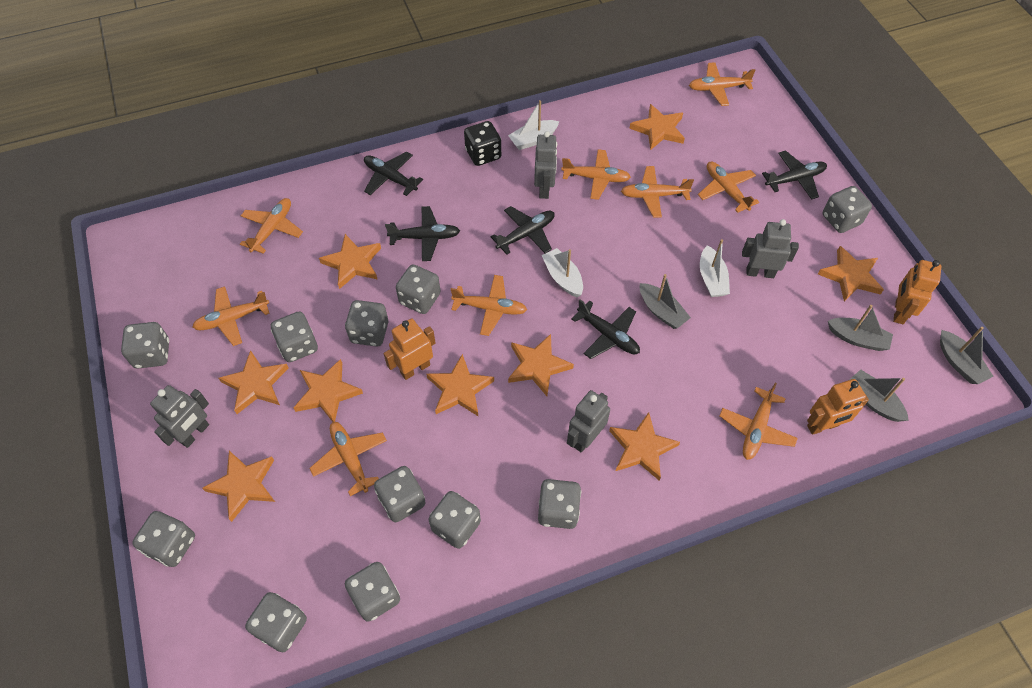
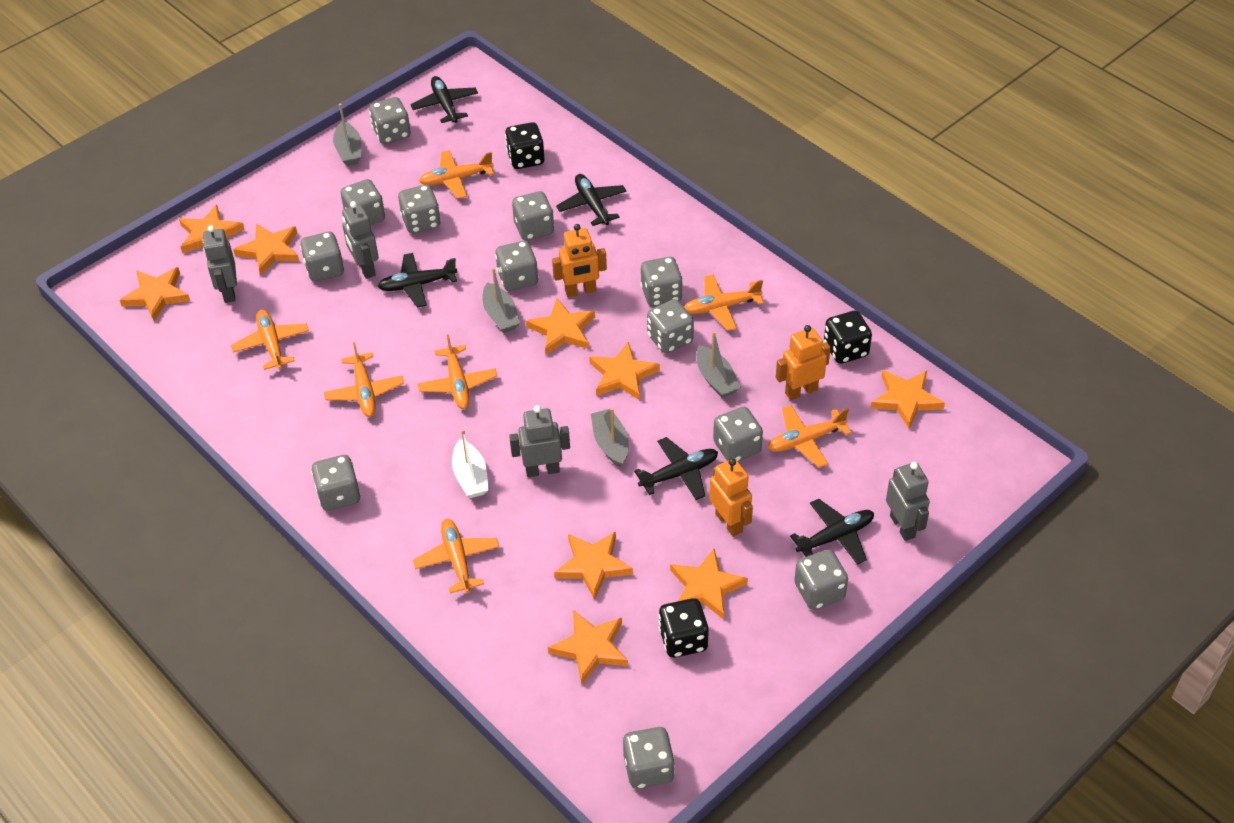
black dice: [464,121,501,166] = 1 -> [505,122,544,169] [659,598,709,658] [824,311,872,364] = 3
grey dice: [121,322,169,369] [132,511,195,567] [245,592,307,652] [271,311,318,362] [345,300,388,347] [345,562,400,622] [374,466,426,522] [396,265,441,314] [428,491,481,549] [538,479,581,529] [823,186,872,233] = 11 -> [300,232,344,282] [311,455,361,511] [340,179,385,225] [369,97,411,144] [398,185,441,234] [495,241,538,291] [512,191,554,241] [623,727,675,789] [640,257,683,307] [647,299,694,353] [713,407,763,461] [794,549,848,610] = 12
orange plane: [192,286,270,346] [240,198,303,254] [309,422,387,496] [451,275,527,336] [561,149,631,200] [621,166,694,218] [689,62,756,106] [698,161,759,213] [719,382,798,460] = 9 -> [231,310,309,370] [324,342,404,417] [413,519,499,593] [417,334,497,409] [419,150,494,199] [684,274,764,331] [767,405,851,467] = 7
white boat: [508,100,559,150] [542,248,583,298] [700,239,730,297] = 3 -> [452,429,489,498] = 1

